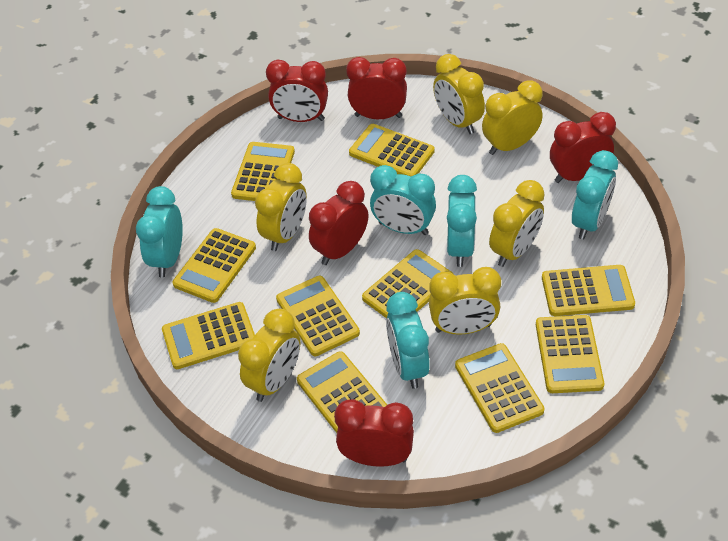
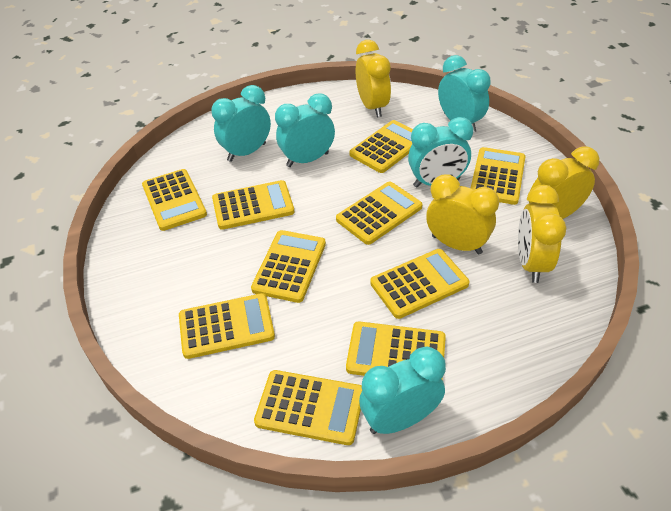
red clock: [266,59,328,122] [309,181,368,265] [334,399,414,467] [346,57,407,119] [550,112,616,183] = 5 -> none = 0
yellow clock: [238,309,300,402] [255,163,307,251] [429,267,501,335] [433,54,485,134] [482,81,543,155] [489,180,545,267] = 6 -> [356,40,391,117] [426,174,499,254] [518,185,566,283] [529,147,599,219] = 4

